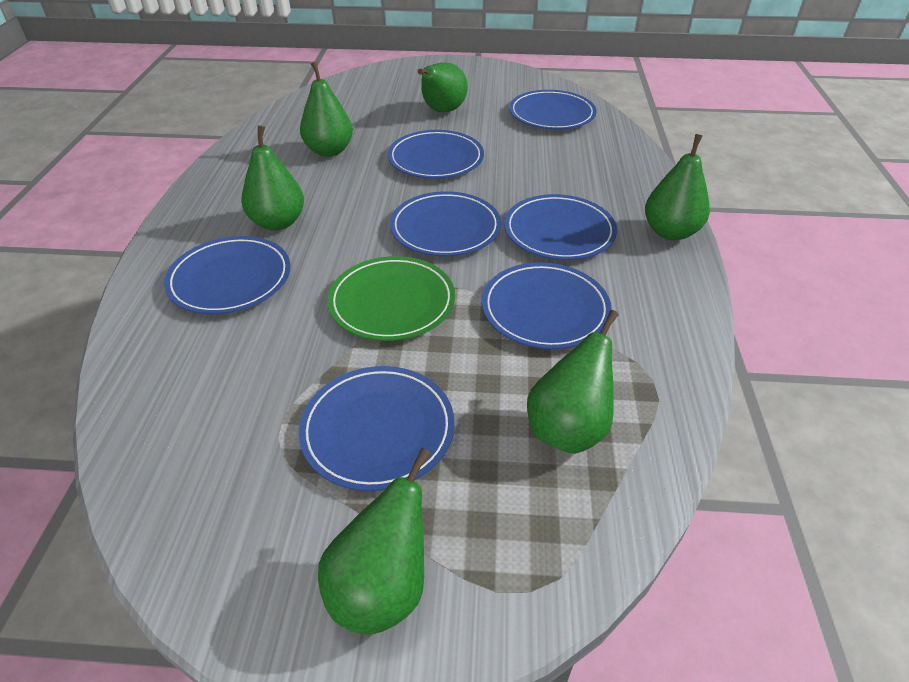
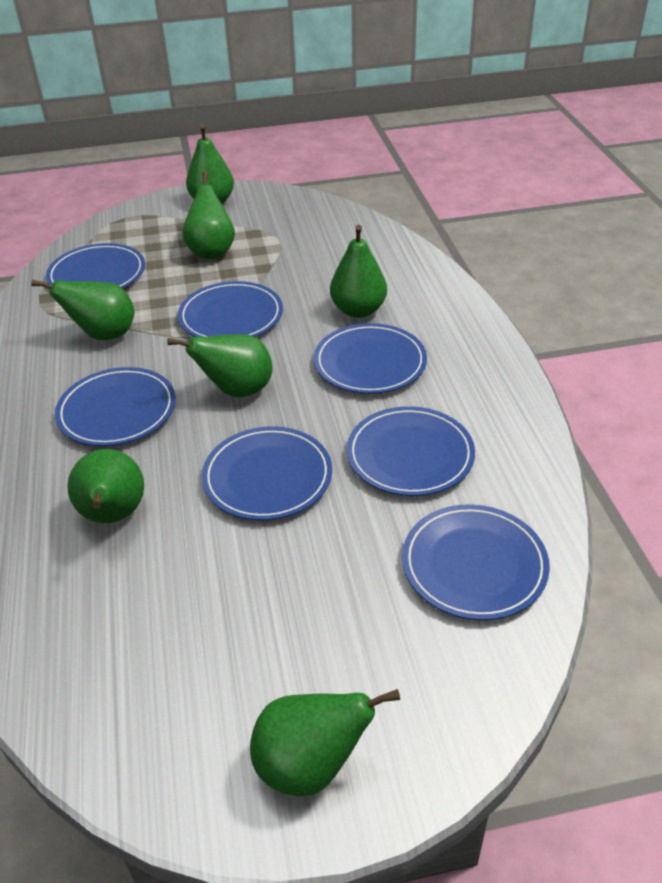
green pear: [241,125,304,231] [300,62,353,157] [318,448,431,635] [418,63,468,112] [527,310,618,454] [645,134,710,240] = 6 -> [31,280,135,340] [67,449,144,523] [167,334,273,397] [182,172,235,259] [186,124,234,204] [250,689,400,797] [330,225,387,318] = 7
green plate: [327,256,455,341] = 1 -> none = 0

